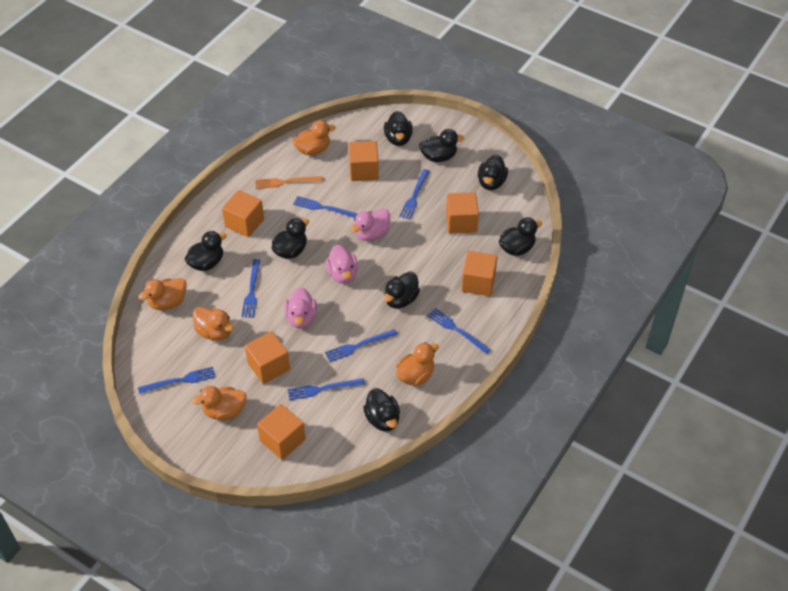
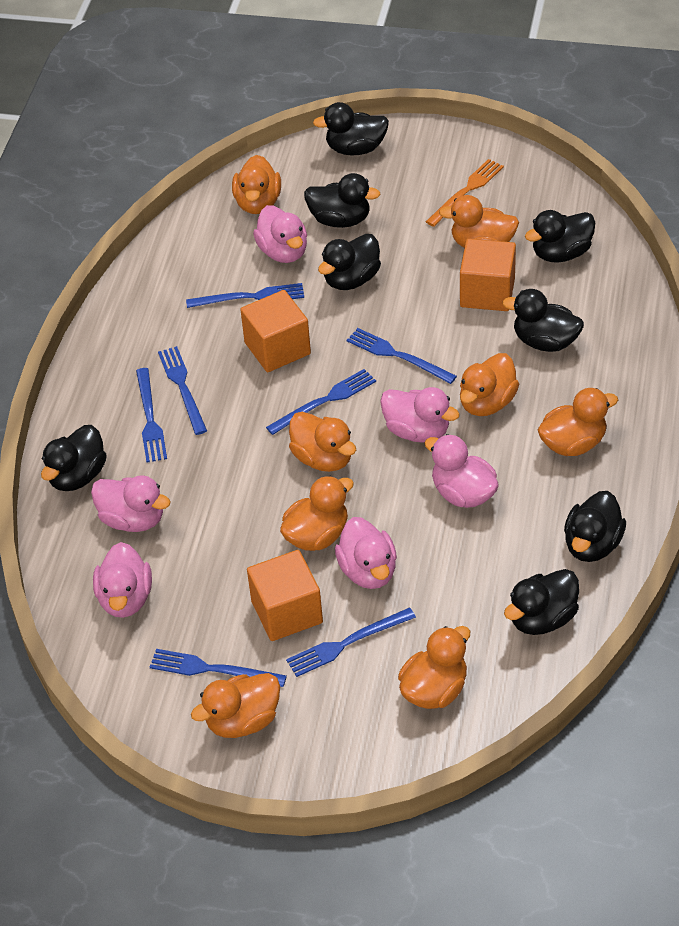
orange cube: [222,190,264,237] [245,331,290,384] [257,404,306,460] [349,141,379,181] [446,192,479,234] [461,251,498,296] = 6 -> [240,290,311,372] [247,550,323,641] [460,239,516,311] = 3
orange duck: [138,278,187,310] [192,386,247,420] [193,307,234,341] [292,120,336,155] [396,342,439,386] = 5 -> [191,673,280,738] [232,155,281,214] [280,476,354,551] [289,412,356,472] [398,626,470,709] [439,195,519,248] [460,353,519,416] [538,388,618,456] = 8
pink duck: [284,287,317,329] [326,245,358,284] [351,208,390,241] = 3 -> [91,475,171,532] [93,542,152,618] [253,205,307,263] [335,517,397,589] [380,387,460,443] [425,434,499,508] = 6

